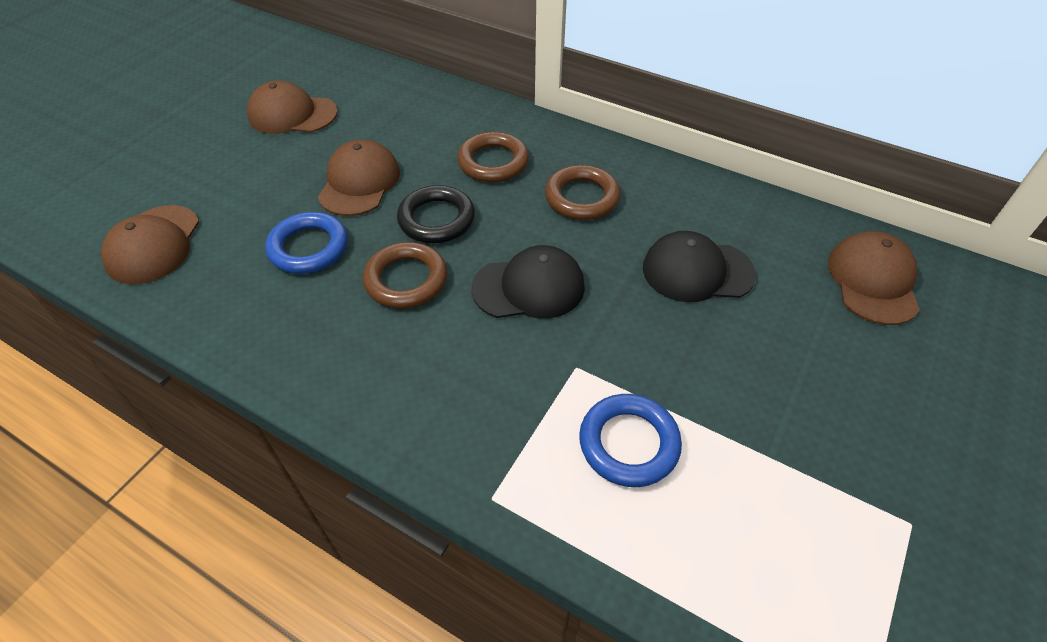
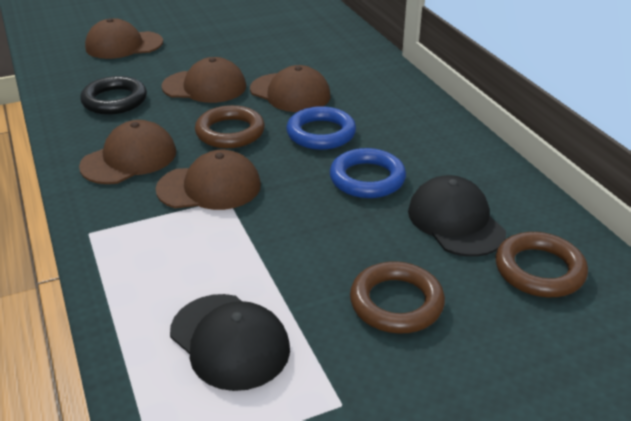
brown cap: [101,205,199,284] [247,80,338,134] [318,139,400,216] [828,231,919,325] = 4 -> [79,120,176,184] [85,18,163,59] [156,150,261,210] [161,57,246,103] [250,65,331,112] = 5

